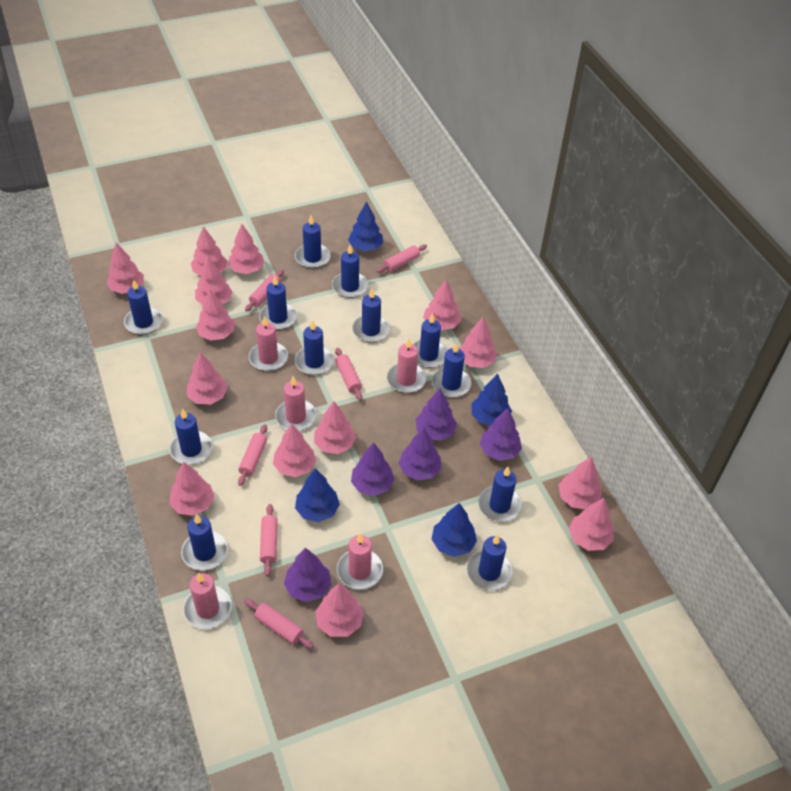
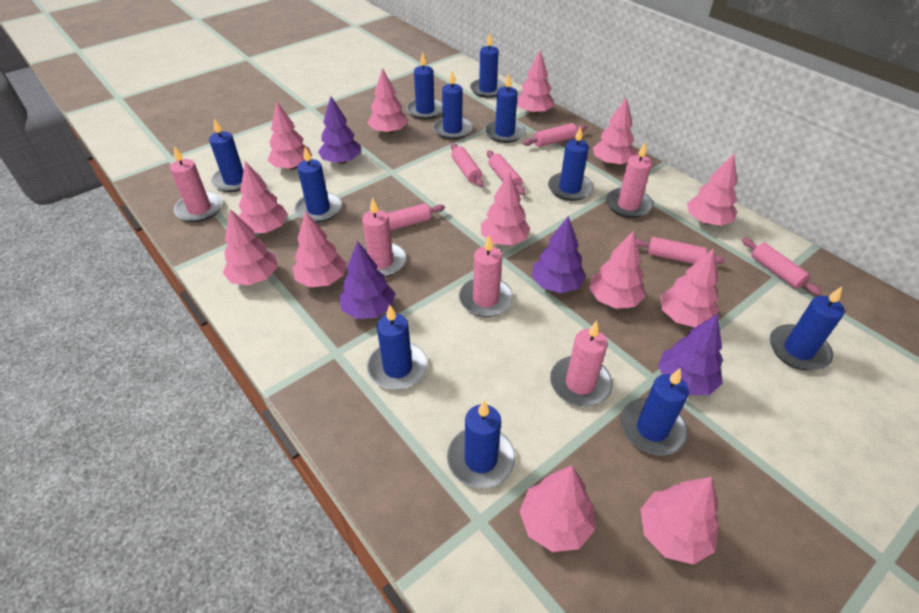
blue candle: [124,280,163,335] [169,408,213,465] [181,514,228,571] [259,276,297,330] [295,216,331,269] [295,320,334,375] [332,245,369,298] [352,289,390,343] [413,313,447,368] [432,343,471,398] [467,535,513,591] [478,467,522,522] = 12 -> [209,119,256,192] [294,147,342,223] [367,305,428,390] [406,52,443,120] [433,71,473,140] [447,400,516,488] [470,34,506,98] [485,73,525,143] [548,126,593,201] [620,368,689,455] [770,287,845,371] = 11
blue tree: [295,468,340,522] [348,201,383,251] [431,503,477,557] [471,374,512,425] = 4 -> none = 0
pink tree: [106,243,144,294] [169,462,215,516] [187,352,228,405] [191,226,228,276] [195,256,233,305] [196,289,235,341] [228,224,264,274] [273,423,316,477] [314,401,356,454] [315,583,364,637] [423,280,461,331] [459,317,497,368] [558,456,602,509] [569,498,614,551] = 14 -> [223,209,278,285] [238,161,288,233] [267,101,312,170] [293,211,346,288] [367,68,408,134] [481,172,530,246] [517,50,554,115] [519,466,595,552] [589,231,645,309] [593,97,636,166] [640,477,719,564] [661,248,719,327] [687,154,737,226] = 13
purple tree: [284,547,331,602] [351,442,395,496] [399,427,441,480] [416,388,457,441] [480,408,522,461] = 5 -> [318,96,361,164] [339,241,395,319] [532,216,586,293] [658,314,723,395] = 4

